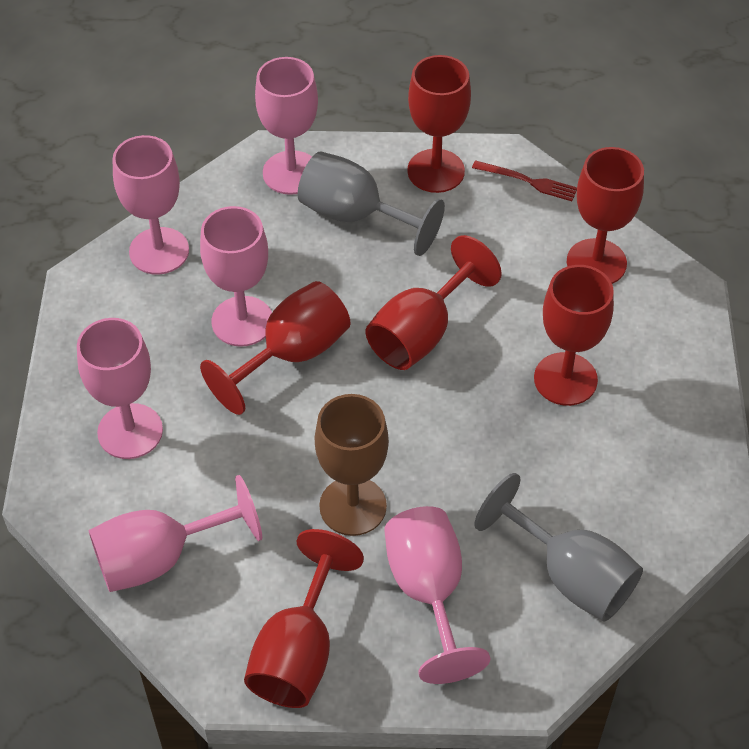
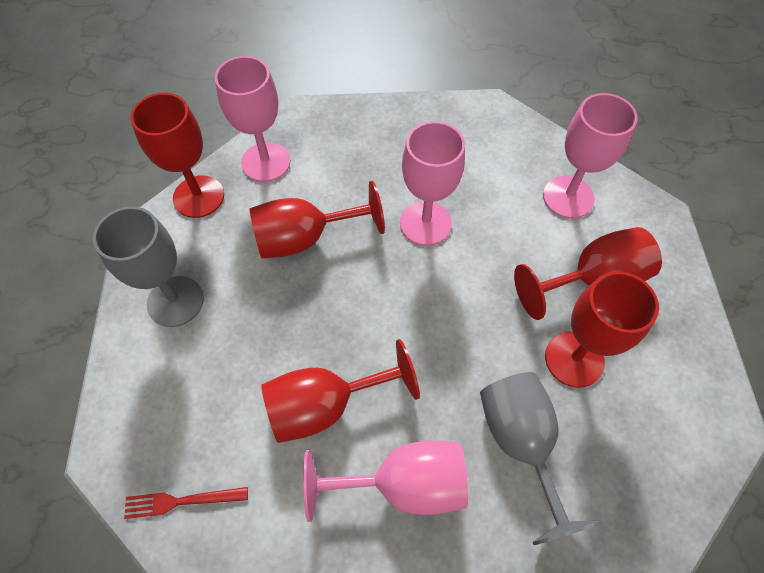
brown goblet: [315,394,389,536] = 1 -> none = 0
pink goblet: [77,318,163,459] [88,475,262,592] [113,135,189,275] [200,206,272,347] [255,57,318,195] [384,506,491,684] = 6 -> [215,56,291,182] [303,441,468,522] [400,121,465,246] [543,93,638,218] = 4
red goblet: [200,281,350,415] [244,529,364,708] [366,235,502,370] [407,55,471,193] [534,265,614,406] [567,147,644,284] = 6 -> [130,93,224,218] [250,181,385,259] [261,339,420,443] [514,227,662,320] [545,271,659,388] = 5

